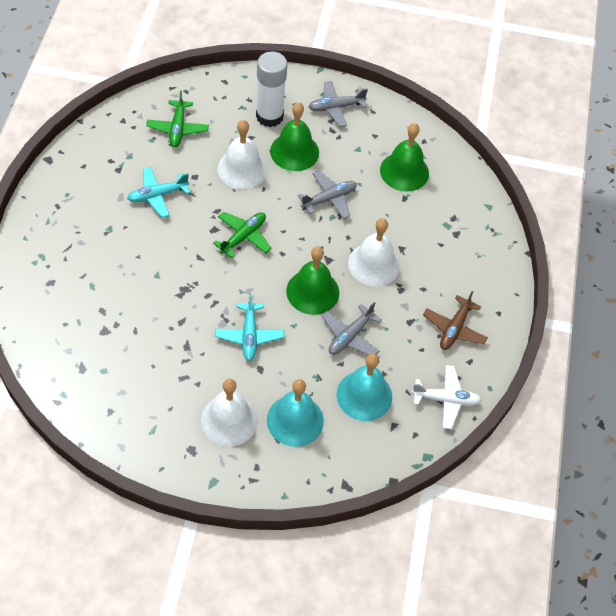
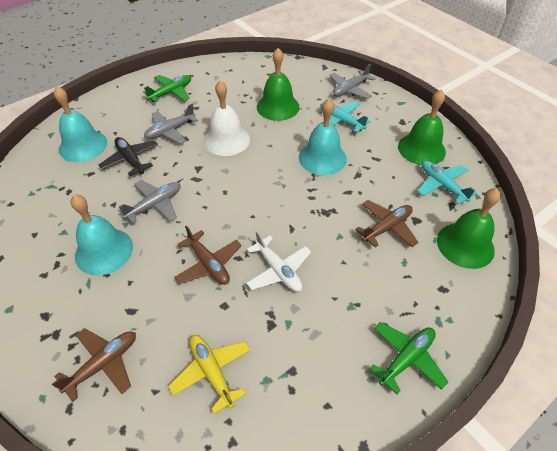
black plane: none = 0 -> [99,137,158,176] = 1
brown plane: [423,291,488,350] = 1 -> [52,328,136,402] [174,225,242,285] [355,200,418,247] = 3
turquoise bell: [267,379,324,447] [337,354,392,421] = 2 -> [54,86,107,162] [71,194,133,275] [299,99,347,175] = 3
white bell: [201,379,258,446] [217,120,267,189] [348,218,400,286] = 3 -> [204,81,250,156] = 1
white glue stick: [256,51,288,127] = 1 -> none = 0
yellow plane: none = 0 -> [168,335,250,414] = 1

